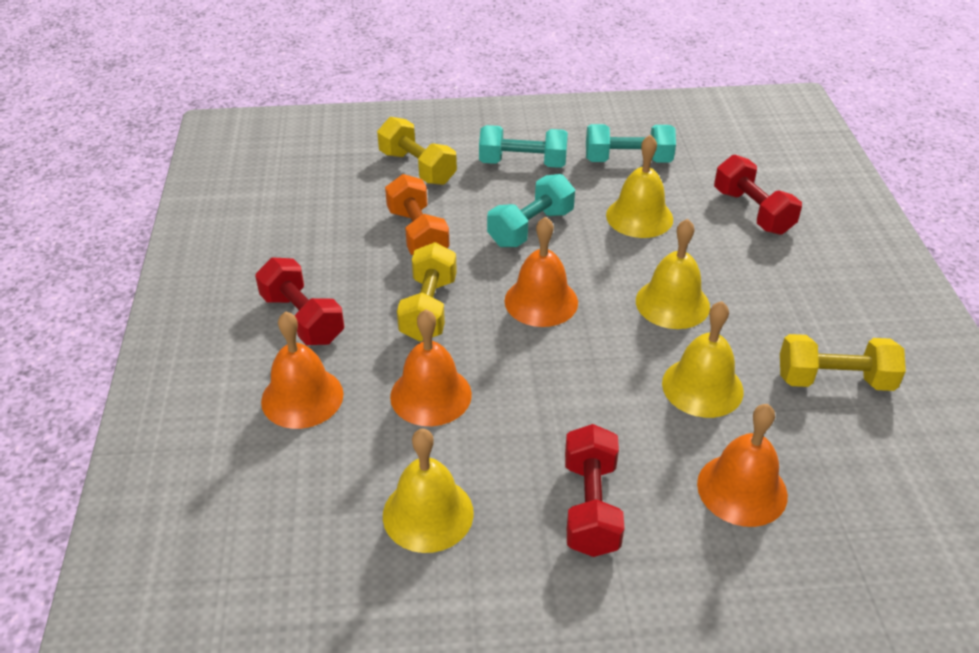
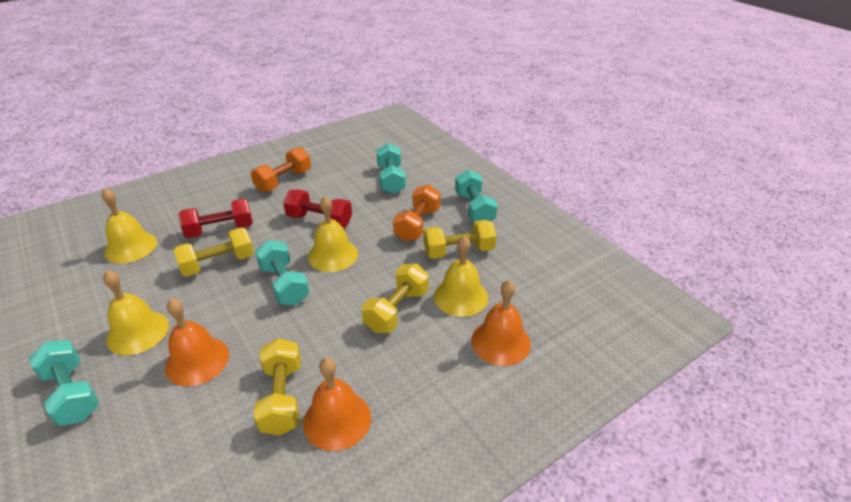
orange bell: [261,311,343,429] [390,309,472,426] [504,216,578,327] [697,404,788,527] = 4 -> [165,298,229,386] [303,357,371,451] [471,280,531,366] = 3
orange dumbbell: [385,174,450,255] = 1 -> [251,147,311,193] [393,184,441,242] = 2
red dumbbell: [255,257,344,345] [565,424,624,557] [714,155,802,235] = 3 -> [178,198,253,238] [283,189,352,227] = 2
turquoise dumbbell: [479,125,568,168] [487,174,575,247] [586,124,676,163] = 3 -> [29,340,99,426] [255,240,310,305] [377,143,406,194] [455,170,498,222] = 4
yellow dumbbell: [377,117,457,185] [397,242,457,342] [780,334,906,391] = 3 -> [173,227,254,277] [254,338,301,436] [362,263,429,333] [424,220,497,259] = 4

